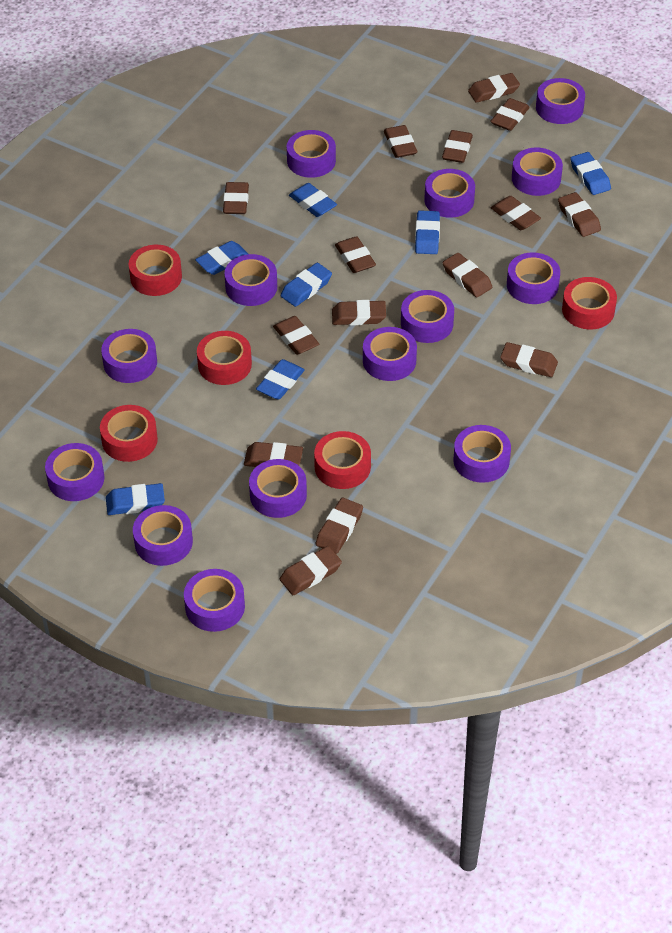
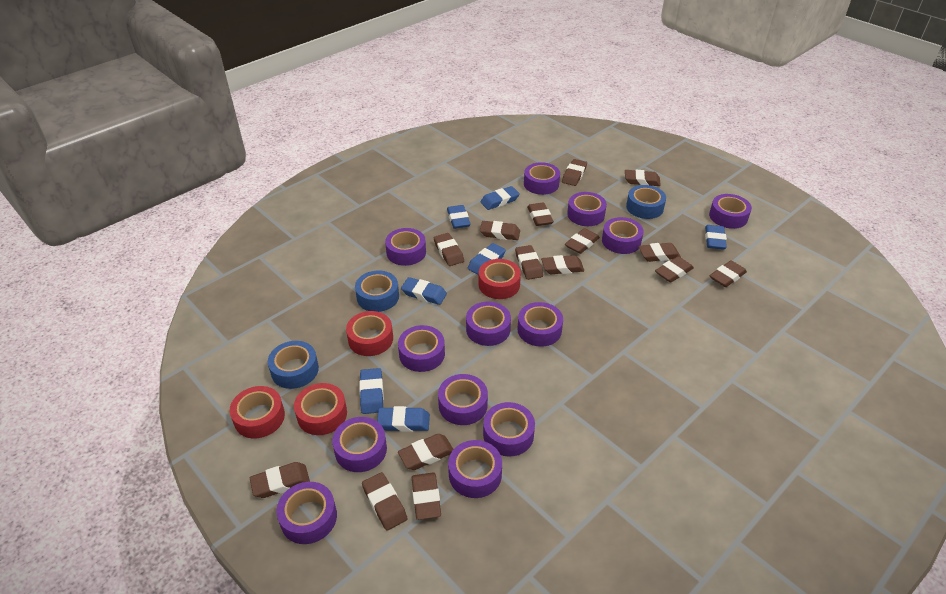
blue tape: none = 0 -> [268,341,319,389] [355,271,399,312] [626,185,666,219] = 3
purple tape: [45,443,105,501] [101,329,157,383] [133,505,193,566] [184,569,245,632] [224,254,277,306] [249,459,307,518] [287,130,336,178] [363,327,417,381] [401,290,454,343] [424,169,475,218] [453,425,511,483] [507,252,560,304] [512,148,563,196] [536,78,585,124] = 14 -> [276,482,337,544] [332,417,387,472] [385,228,426,266] [398,325,445,372] [438,374,488,425] [448,440,502,498] [466,302,511,346] [483,402,535,457] [517,302,563,347] [524,162,560,195] [567,192,607,226] [602,217,644,254] [709,194,752,229] = 13
red tape: [100,405,158,462] [129,245,182,296] [197,331,252,385] [314,431,371,489] [562,277,617,330] = 5 -> [230,386,285,438] [294,383,347,435] [346,311,393,356] [479,259,521,299] = 4

